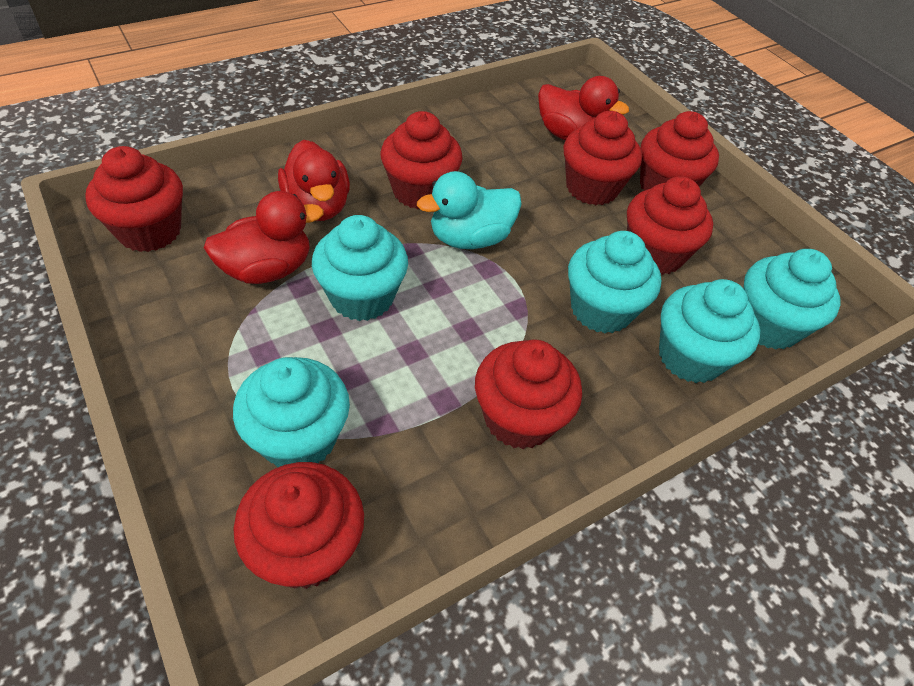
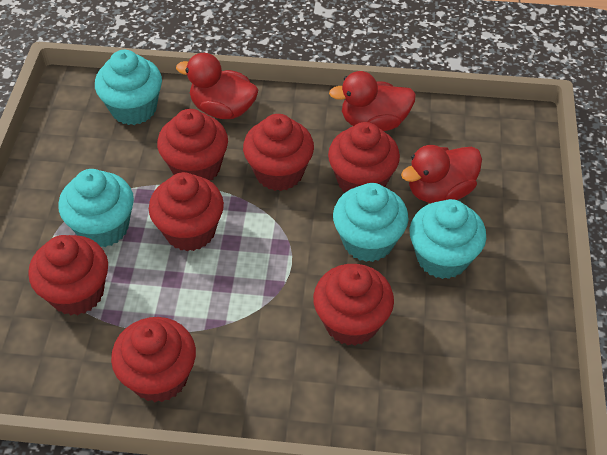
turquoise cupcake: [233,357,350,467] [312,215,408,321] [568,231,661,333] [659,279,760,383] [744,249,841,349] = 5 -> [58,169,134,247] [95,50,162,125] [333,183,409,262] [410,199,486,279] = 4
turquoise duck: [417,171,522,249] = 1 -> none = 0

